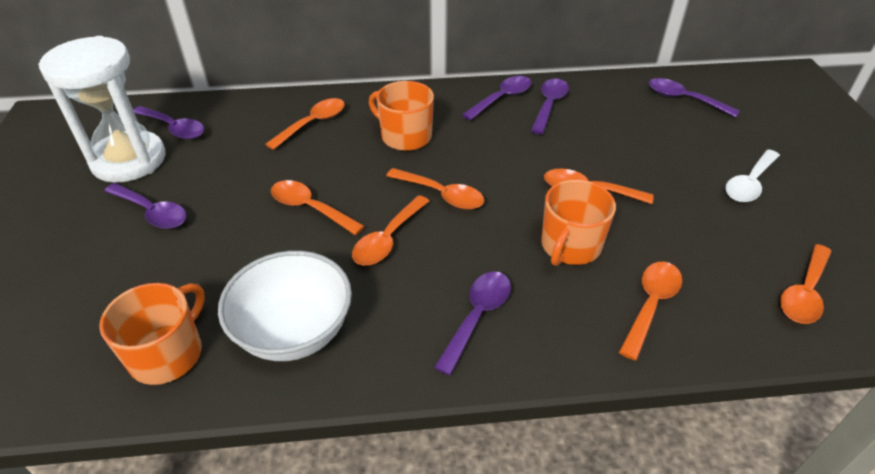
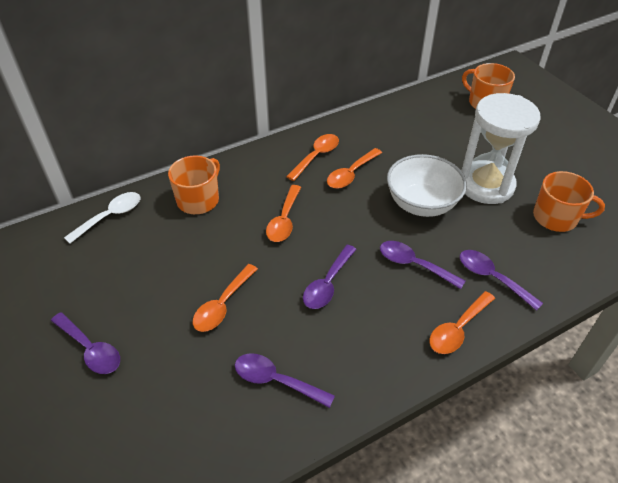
orange spoon: [265,98,345,150] [271,180,365,235] [352,195,429,266] [386,168,484,210] [544,169,654,204] [619,262,682,360] [780,244,832,324] = 7 -> [193,264,258,332] [266,185,301,242] [286,134,339,181] [327,148,382,189] [429,291,495,354] = 5
purple spoon: [104,183,187,229] [133,106,205,139] [434,271,511,376] [462,76,532,120] [531,79,569,134] [649,78,740,117] = 6 -> [51,312,120,374] [235,353,335,408] [303,245,356,309] [380,241,465,289] [460,250,543,311] = 5

